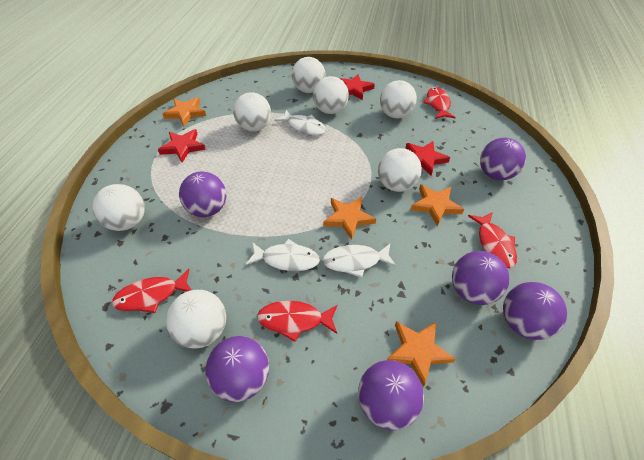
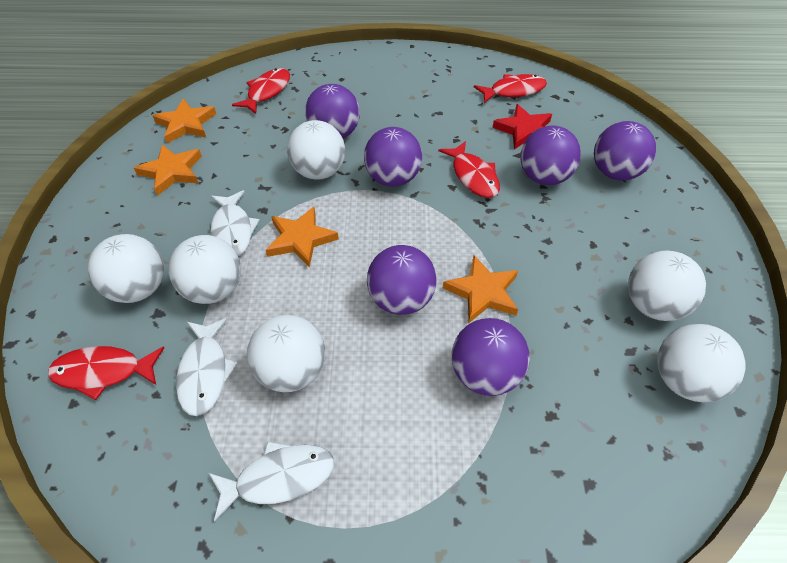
red star: [158,129,206,162] [339,74,375,100] [406,141,450,176] = 3 -> [492,104,552,149] = 1
white ball: [92,184,145,231] [166,290,226,349] [233,92,271,131] [292,57,326,93] [313,76,349,114] [378,148,422,192] [380,80,417,118] = 7 -> [88,234,164,303] [168,235,241,304] [247,315,325,392] [287,120,345,180] [628,250,706,321] [657,324,746,402] = 6

